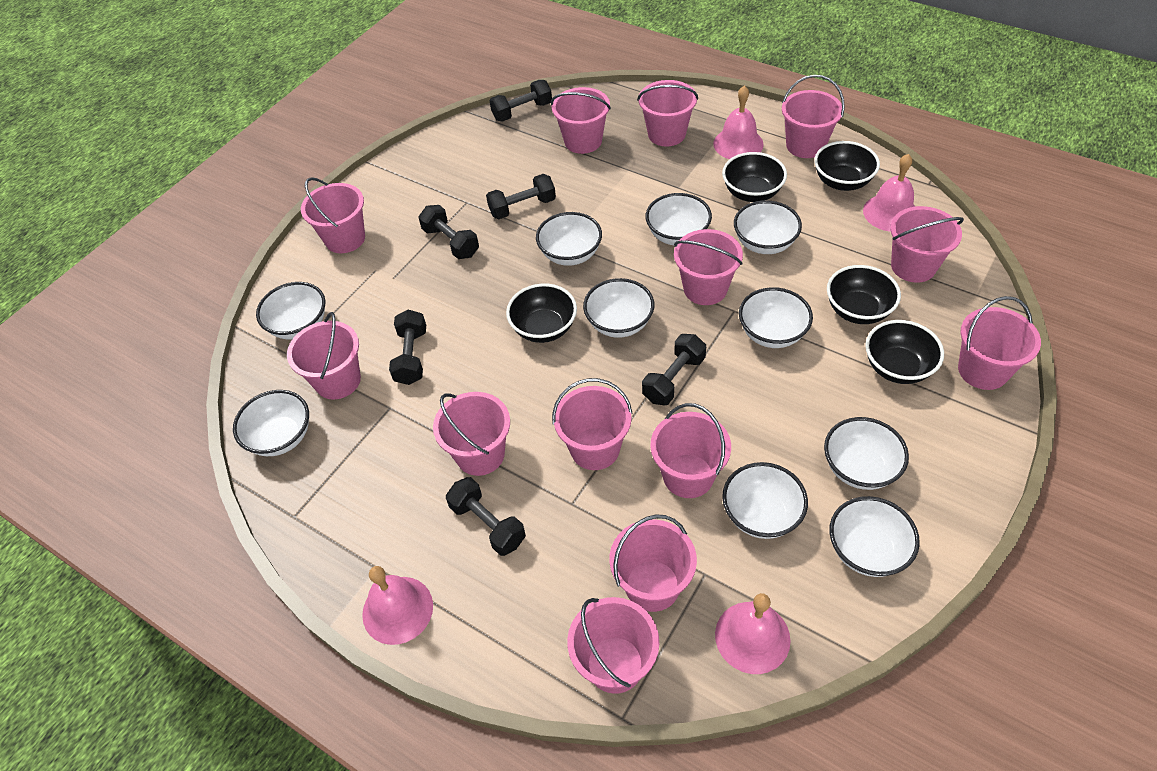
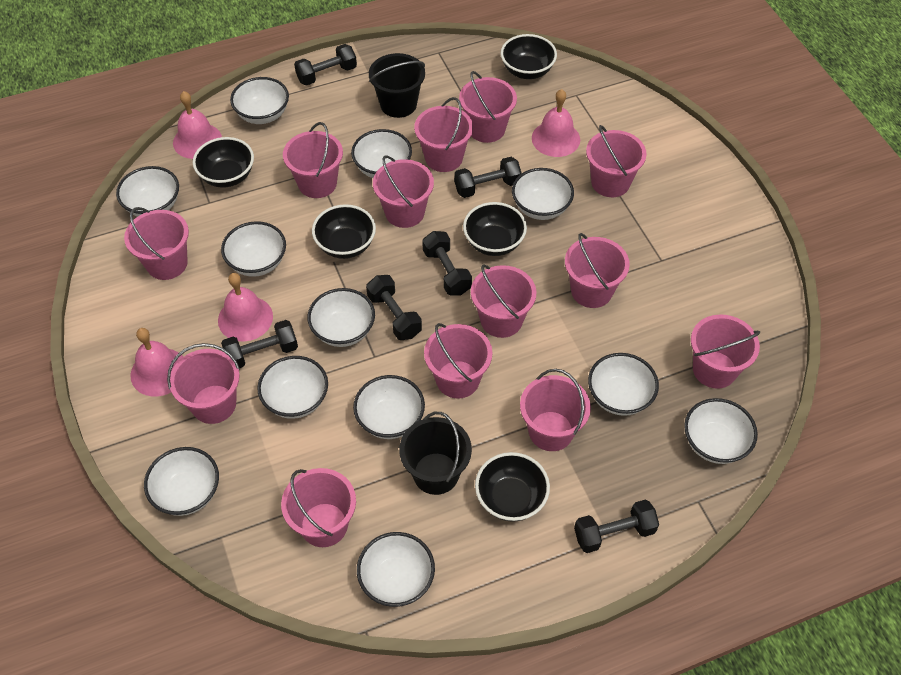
black bucket: none = 0 -> [369,53,425,118] [399,412,472,495] = 2
white bowl: [233,390,309,456] [256,282,325,339] [536,212,602,266] [583,278,655,338] [645,193,712,245] [722,462,808,539] [734,201,802,254] [739,287,813,348] [824,417,909,490] [829,496,920,577] = 10 -> [116,166,179,217] [144,447,219,516] [221,221,286,277] [230,77,289,124] [257,356,328,419] [307,288,375,347] [351,129,412,178] [353,375,425,439] [357,532,435,607] [512,168,574,220] [588,353,659,416] [684,398,758,464] = 12

